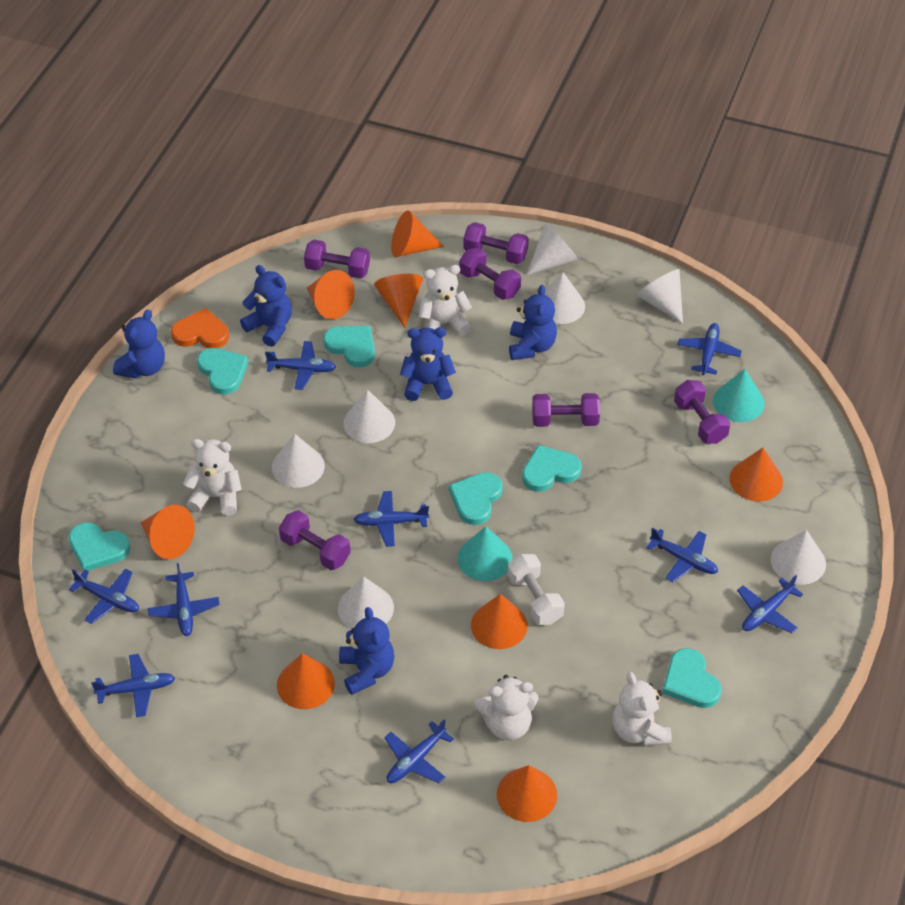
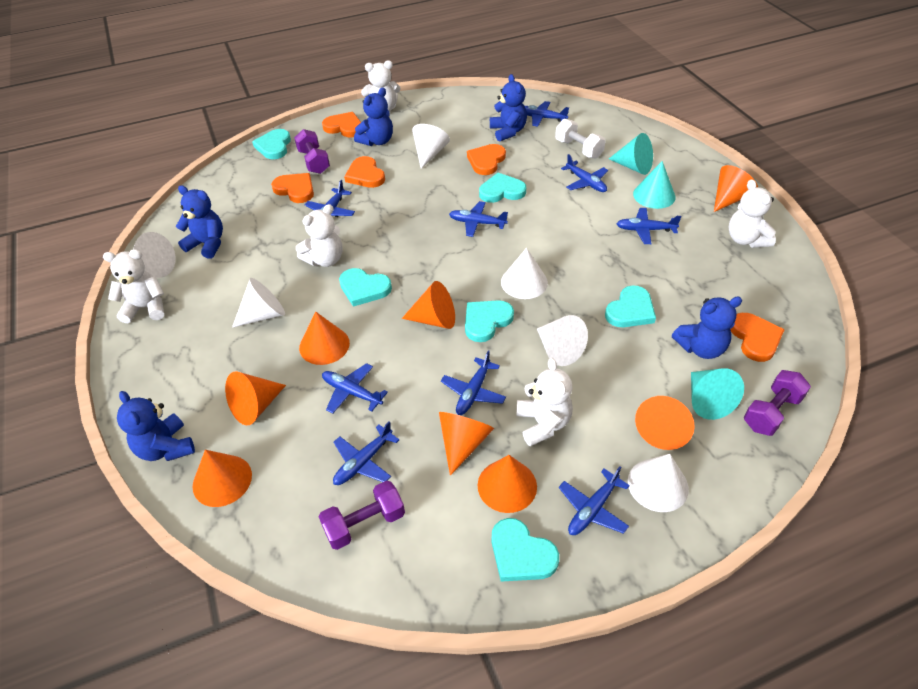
orange heart: [171,308,229,348] = 1 -> [271,173,314,203] [322,112,361,138] [344,156,385,188] [467,144,506,175] [730,313,785,362] = 5
purple dumbbell: [279,510,350,570] [304,240,370,279] [459,248,521,300] [463,222,529,264] [532,393,600,427] [674,380,730,444] = 6 -> [294,129,330,174] [319,481,405,550] [744,370,811,436] = 3
turquoise cone: [458,526,513,581] [713,369,765,422] = 2 -> [609,133,653,175] [633,161,676,209] [691,368,744,420] = 3
white cone: [272,434,325,488] [338,577,394,629] [343,390,395,443] [527,224,578,275] [545,272,585,324] [637,269,683,324] [771,530,826,585] = 7 -> [133,232,176,278] [232,278,285,328] [412,124,450,169] [501,248,548,299] [537,315,588,366] [628,454,689,512] = 6
white teddy bear: [183,439,242,516] [419,265,472,336] [475,675,539,740] [613,672,672,746] = 4 -> [103,249,164,323] [296,204,343,267] [361,60,401,112] [517,358,573,446] [728,179,776,248] = 5

